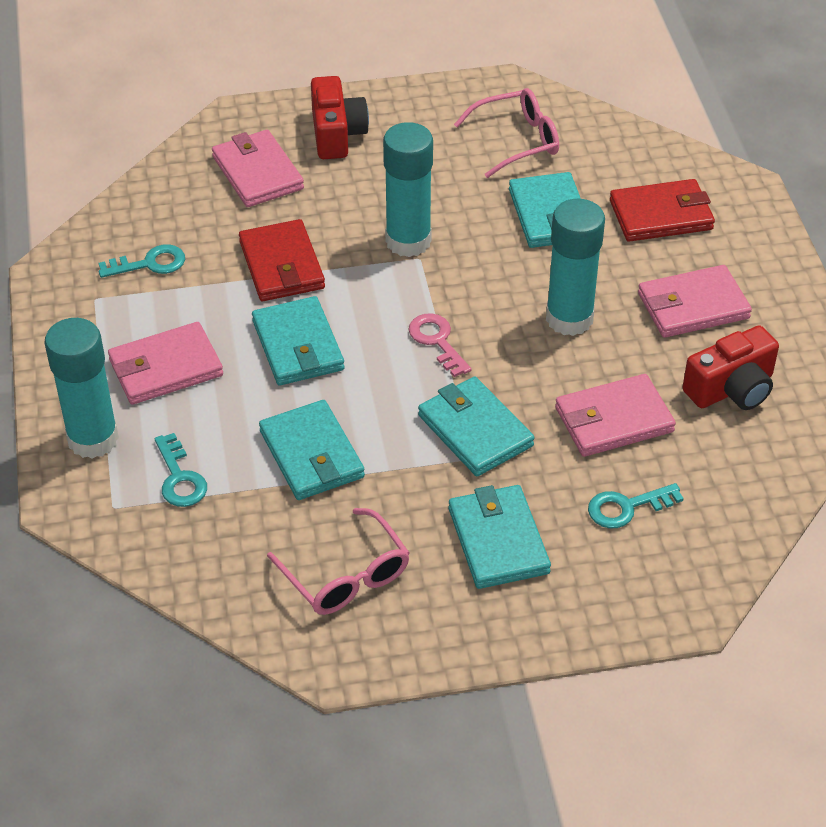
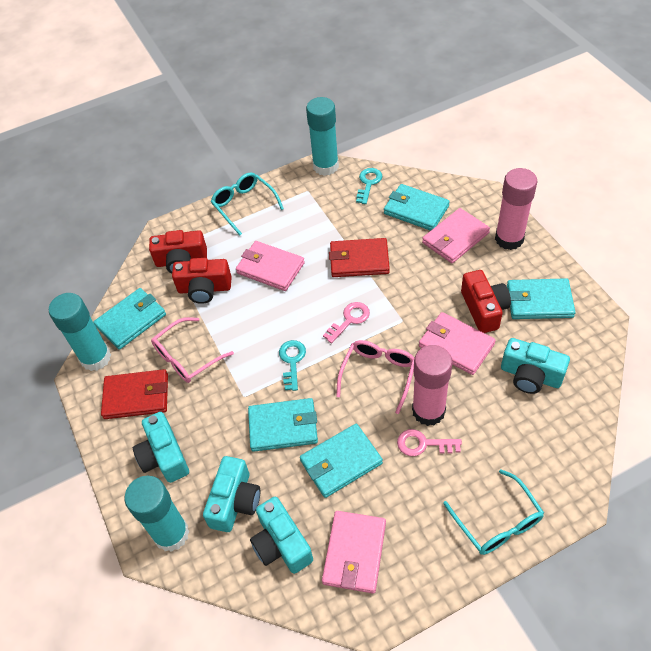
pink glue stick: none = 0 -> [412,345,453,426] [495,168,537,250] = 2
pink key: [409,313,472,377] = 1 -> [323,302,370,343] [397,429,462,456] = 2
red camera: [311,76,369,159] [683,326,779,410] = 2 -> [149,230,207,274] [172,258,232,304] [461,270,511,333] = 3
turquoise camera: none = 0 -> [133,412,189,483] [203,456,260,532] [250,497,313,574] [501,338,570,394] = 4
turquoise glasses: none = 0 -> [211,172,284,235] [443,469,544,555] = 2
turquoise key: [99,244,185,278] [155,433,207,507] [588,483,684,528] = 3 -> [279,340,306,391] [356,168,382,204] = 2

